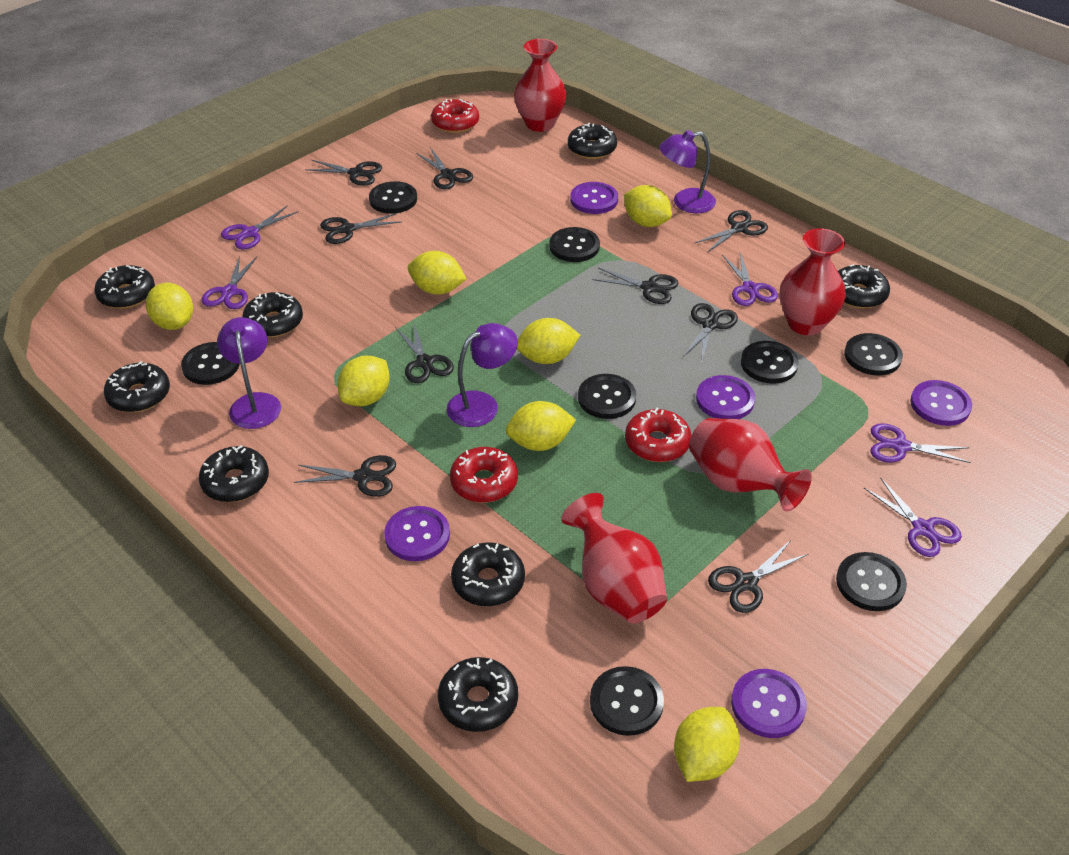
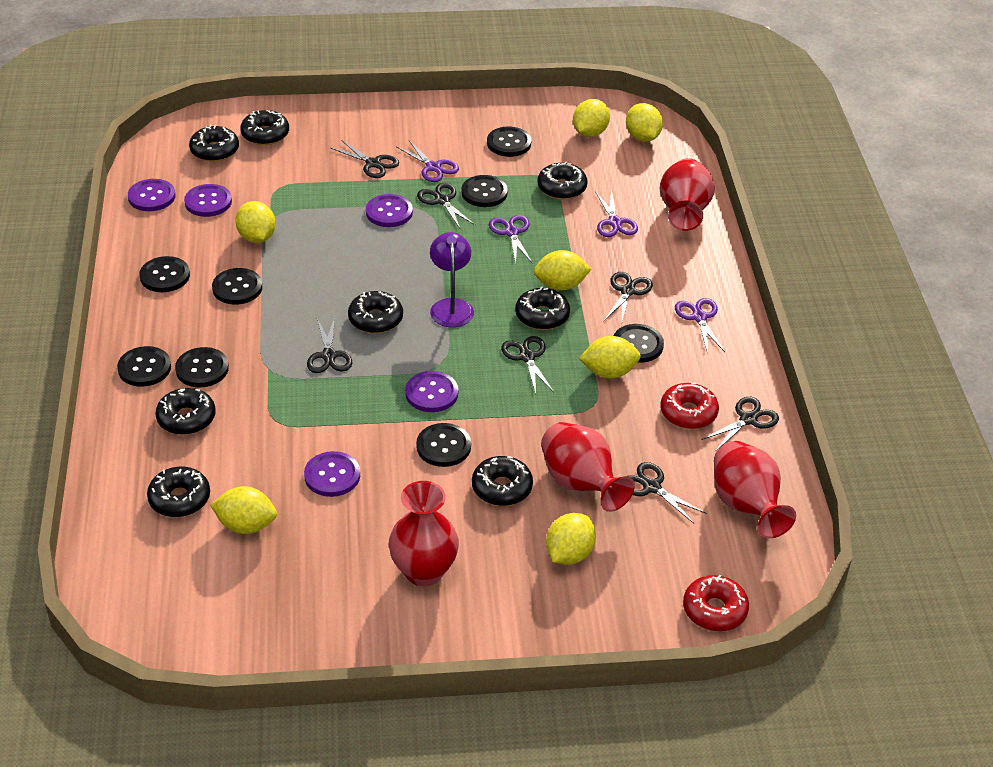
black scissors: [294,455,396,497] [305,160,382,186] [320,213,401,244] [395,324,454,383] [416,147,473,189] [592,268,679,304] [682,303,738,361] [695,210,768,253] [708,540,808,613] = 9 -> [307,317,352,373] [331,140,399,178] [417,183,475,228] [501,336,554,394] [604,272,653,325] [628,462,707,524] [701,397,779,452] = 7
purple lamp: [217,317,281,429] [447,323,518,427] [659,130,716,213] = 3 -> [430,232,474,327] = 1
purple scissors: [201,256,257,309] [221,205,299,250] [722,253,778,306] [864,478,962,557] [871,423,971,463] = 5 -> [397,140,459,182] [489,215,533,264] [595,189,638,237] [675,298,725,354] = 4
red donut: [431,99,479,133] [450,447,518,503] [625,408,692,462] = 3 -> [660,383,719,429] [683,575,749,631] = 2

